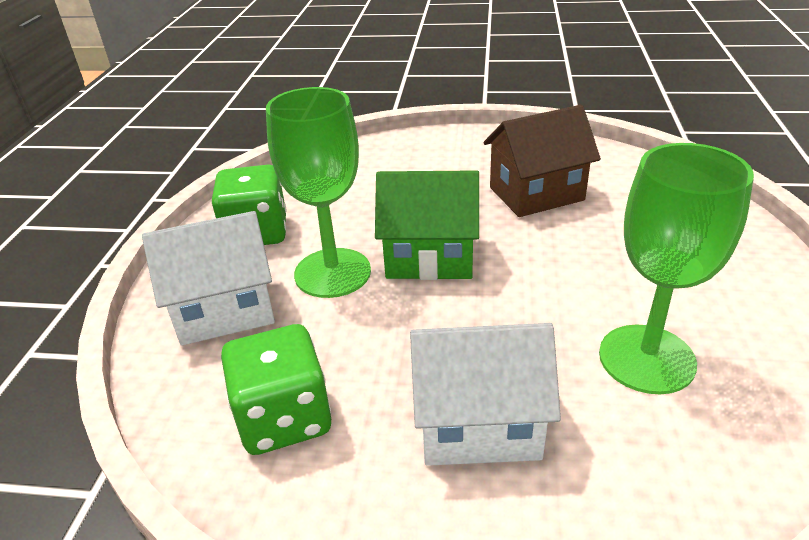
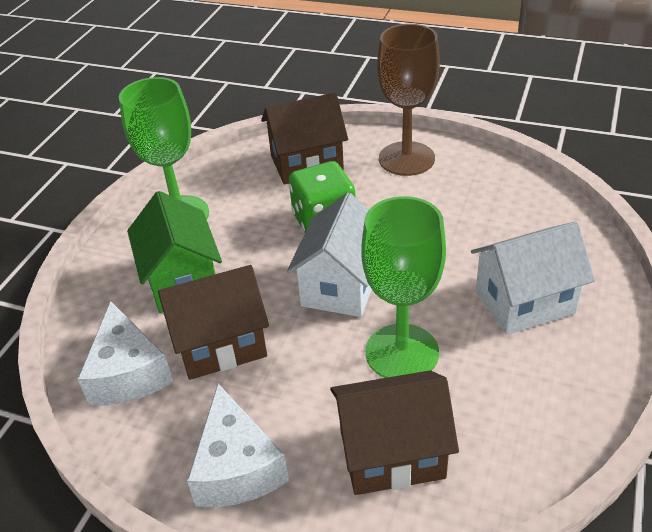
brown goblet: none = 0 -> [377,24,440,176] = 1
brown house: [483,105,601,217] = 1 -> [158,265,269,380] [261,93,348,184] [330,370,459,495] = 3
green dice: [212,165,287,245] [221,324,331,455] = 2 -> [289,161,355,232] = 1
white cheese: none = 0 -> [78,301,173,406] [187,384,289,507] = 2

